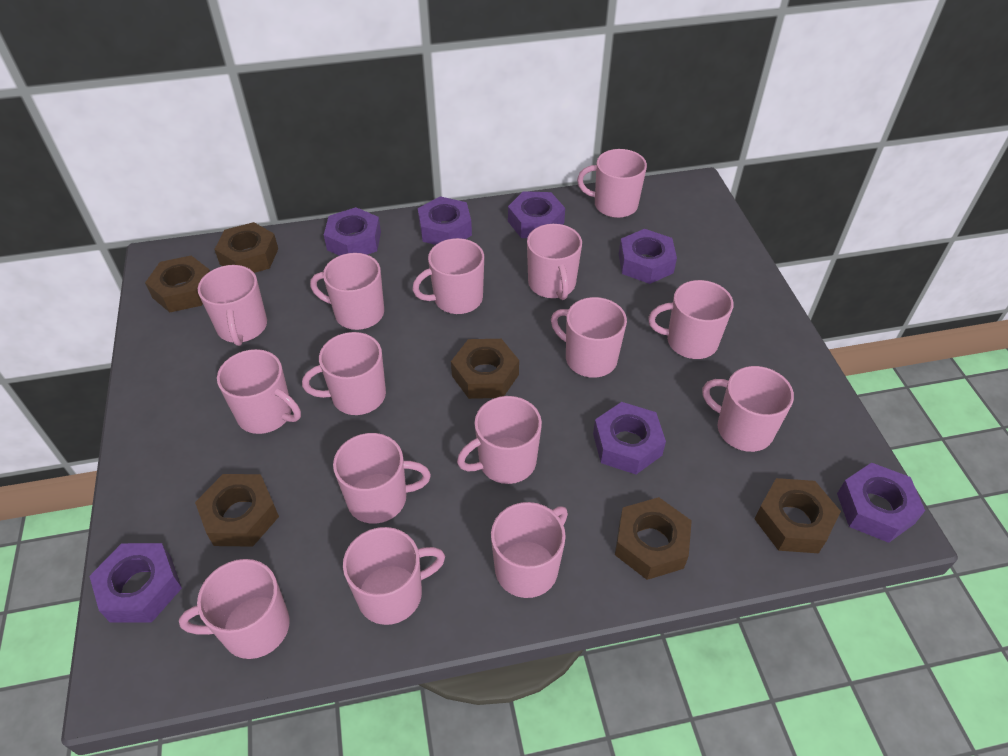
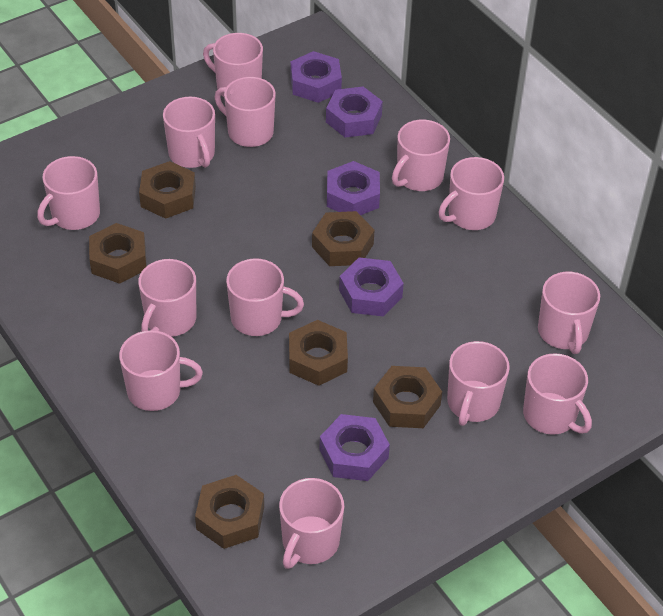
pink mug: [179,559,290,659] [198,265,267,346] [217,349,301,434] [302,332,386,415] [310,253,384,330] [333,433,431,524] [343,527,445,625] [412,238,484,314] [457,396,542,484] [491,502,568,598] [527,224,582,300] [551,297,627,378] [577,149,647,218] [648,280,734,359] [702,366,794,452] = 15 -> [37,156,100,230] [119,330,203,411] [138,259,196,337] [163,97,215,168] [203,33,263,97] [215,77,276,147] [226,258,304,336] [279,478,344,569] [392,120,450,191] [439,157,504,230] [447,341,510,426] [523,353,592,435] [538,272,600,354] = 13
purple nut: [89,543,182,623] [324,207,381,256] [418,196,472,245] [508,191,565,238] [593,402,666,474] [619,229,677,284] [837,462,925,543] = 7 -> [290,51,342,103] [319,414,390,481] [326,87,383,138] [327,161,380,215] [339,257,404,317] = 5

